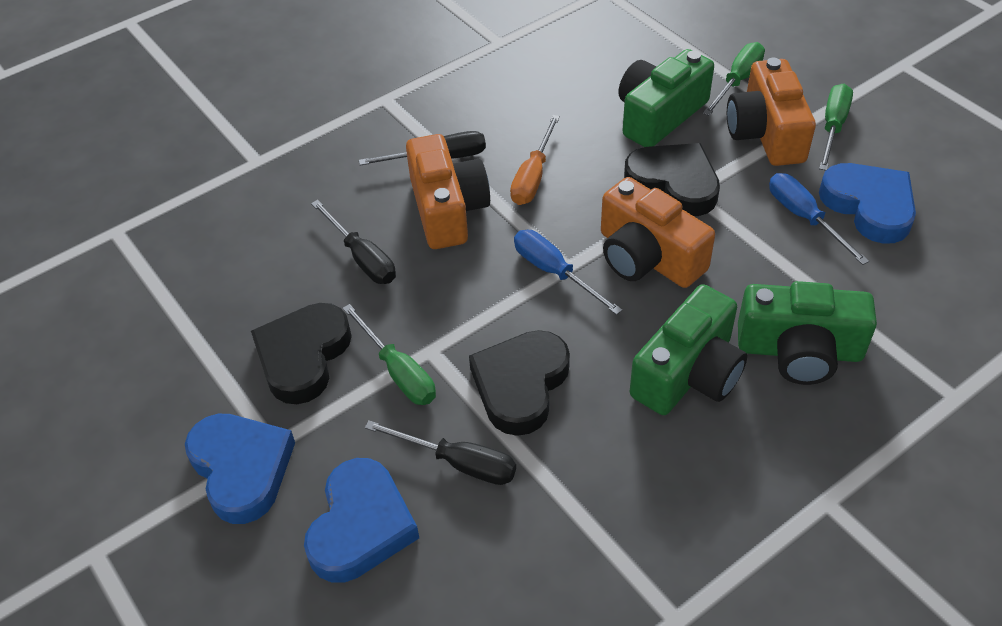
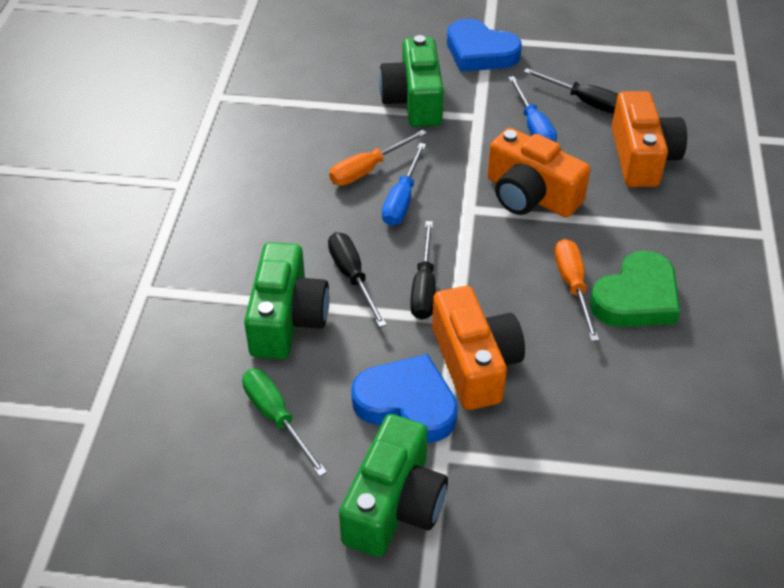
black heart: [251,303,352,404] [469,330,570,436] [624,143,720,216] = 3 -> none = 0
blue heart: [185,414,295,524] [304,458,419,583] [819,163,916,244] = 3 -> [351,354,458,443] [447,19,522,72] = 2
green heart: none = 0 -> [590,251,680,327] = 1
green screwdriver: [343,304,436,405] [703,42,765,116] [819,84,853,171] = 3 -> [242,369,327,477] = 1
orange screwdriver: [510,115,560,205] = 1 -> [329,130,427,186] [555,239,599,341] = 2

